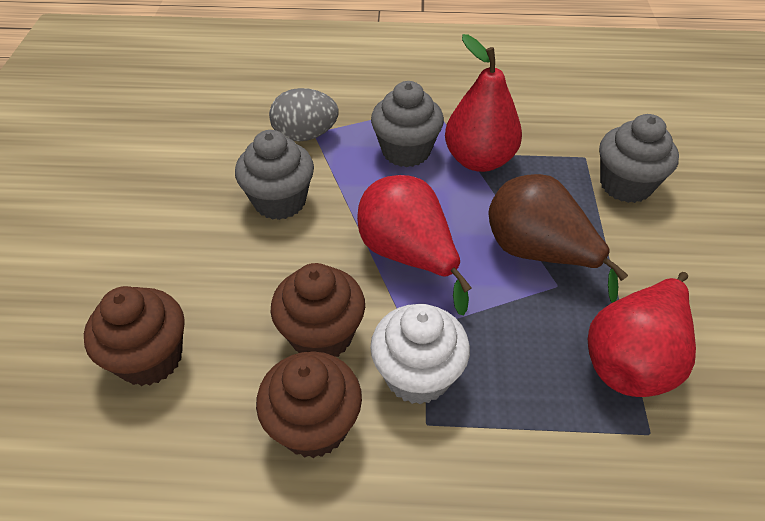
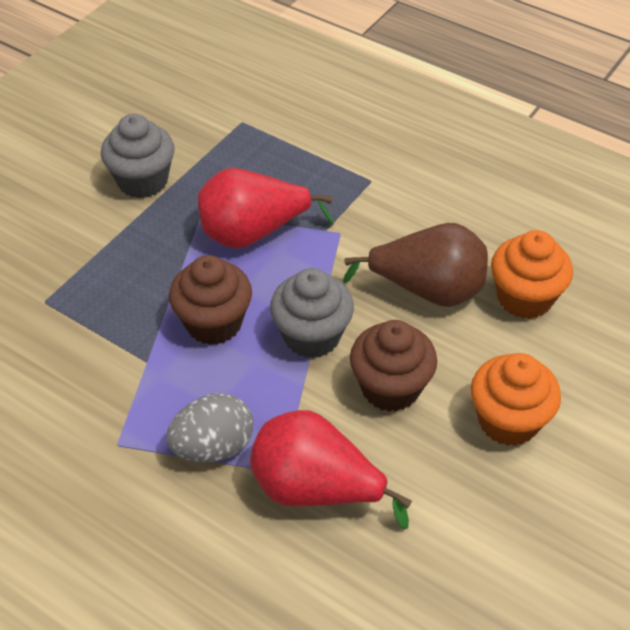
brown cupcake: [84,286,185,386] [256,351,362,458] [271,263,365,357] = 3 -> [169,255,252,345] [350,320,437,412] = 2
grey cupcake: [235,130,314,220] [371,81,444,167] [599,114,679,203] = 3 -> [101,114,175,198] [270,268,354,358] = 2
orange cupcake: none = 0 -> [471,353,561,446] [491,230,573,319] = 2
red pear: [357,175,472,315] [445,34,522,172] [588,272,696,397] = 3 -> [198,168,334,249] [250,410,412,530] = 2
white cupcake: [370,304,470,405] = 1 -> none = 0

